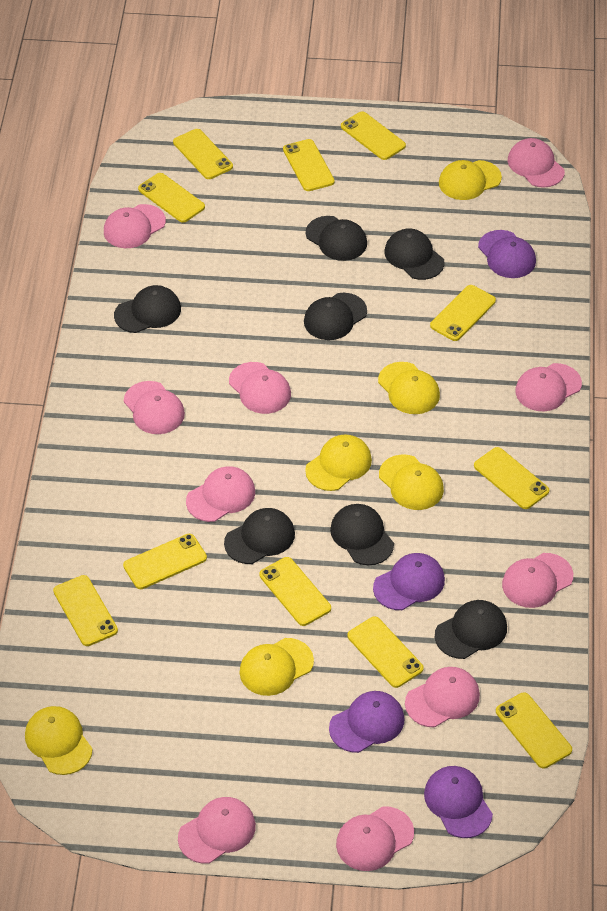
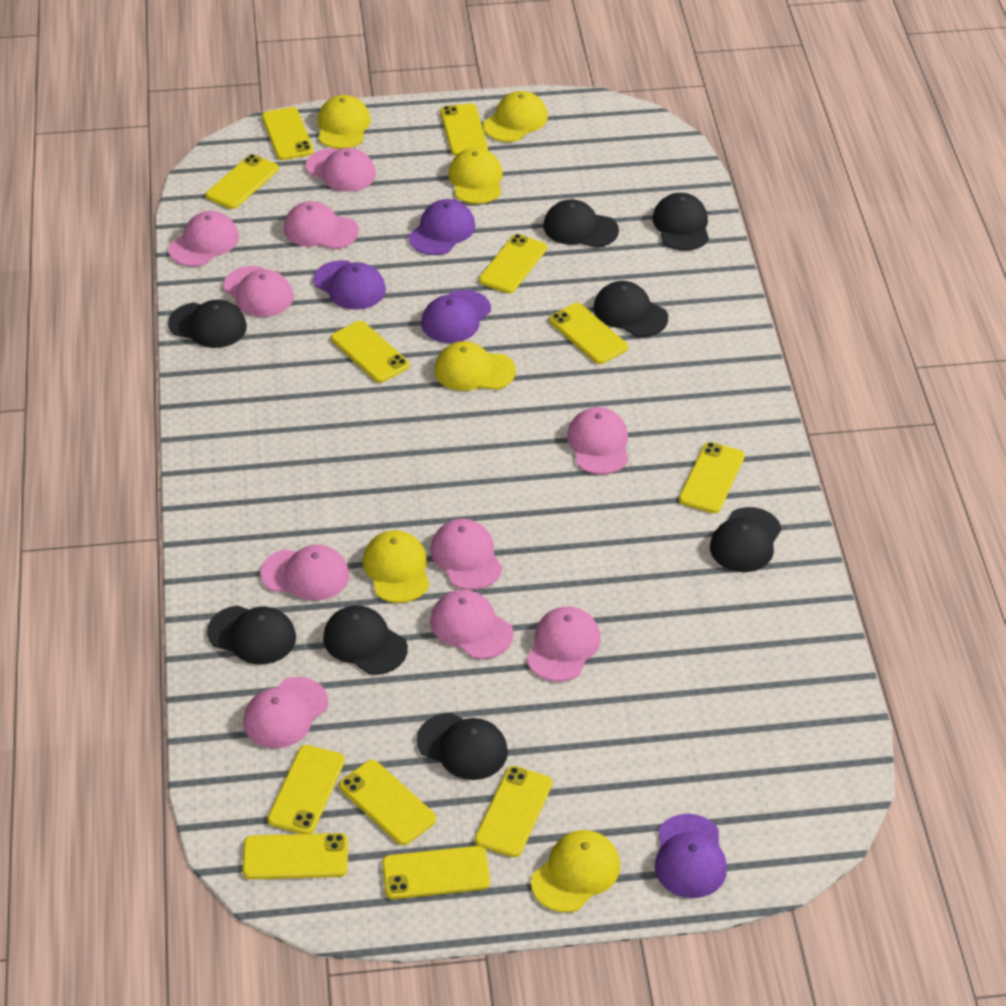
black cap: [114,285,181,333] [224,508,295,564] [304,293,367,340] [306,216,367,261] [330,504,394,565] [385,229,445,280] [435,600,507,659] = 7 -> [168,300,247,348] [207,605,296,664] [323,605,408,675] [416,713,508,780] [543,199,619,248] [594,281,668,337] [653,193,709,251] [710,507,782,572] = 8
yellow phone: [53,575,118,646] [123,534,207,589] [138,173,205,223] [173,129,233,179] [260,557,331,626] [283,139,335,191] [341,111,406,160] [348,617,424,688] [430,285,496,341] [474,447,549,509] [496,692,572,769] = 11 -> [206,154,279,209] [242,833,348,879] [262,107,314,160] [267,745,345,834] [331,321,409,383] [339,760,436,845] [382,846,490,899] [440,103,488,156] [475,766,553,857] [479,234,547,293] [549,303,628,364] [679,442,745,513] = 12

